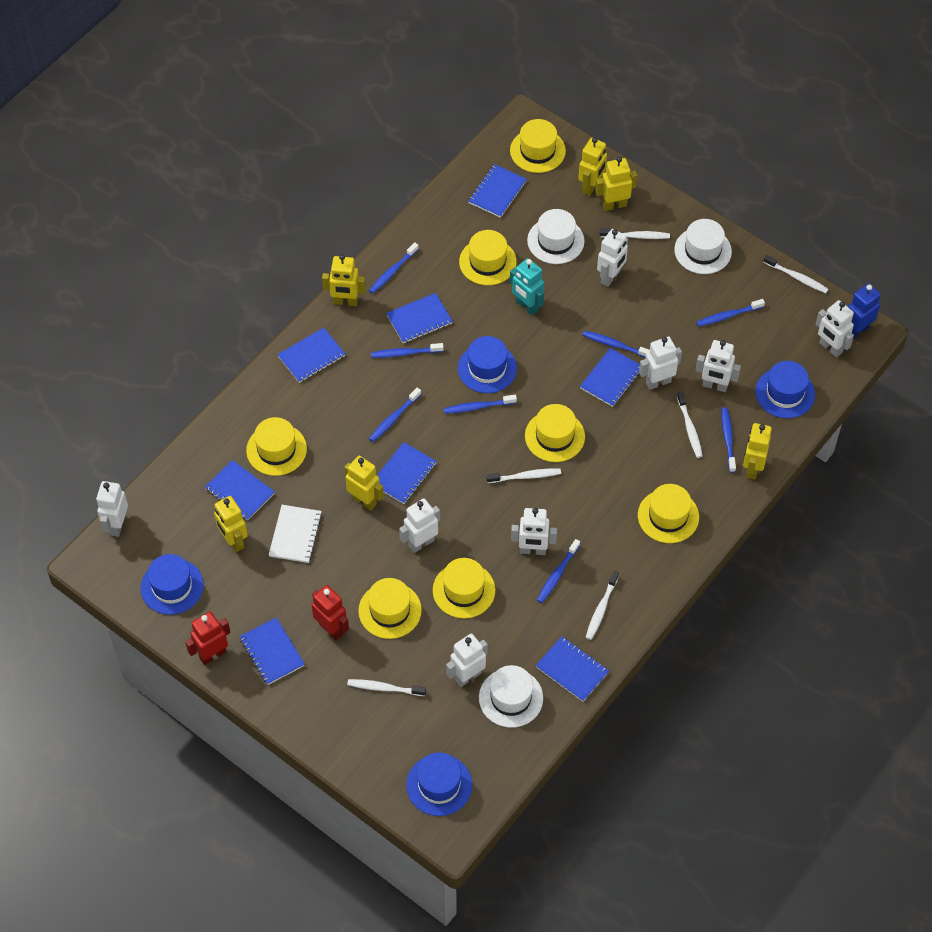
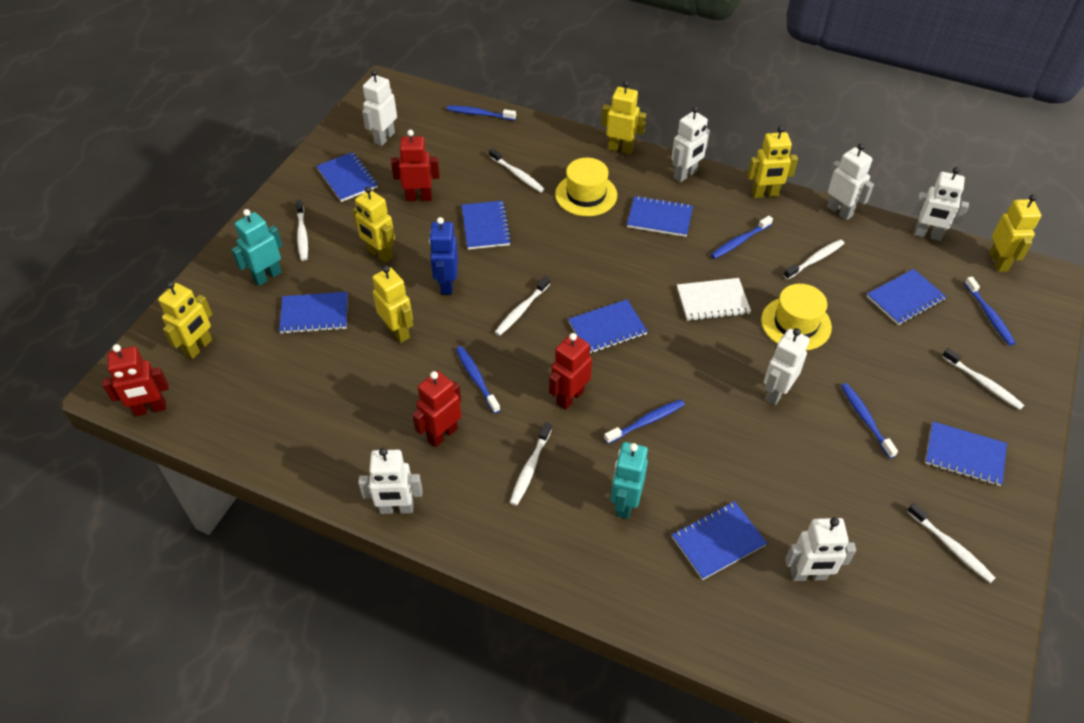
blue hat: [141,554,204,615] [406,752,472,816] [458,336,517,393] [755,361,815,418] = 4 -> none = 0
blue toothbrush: [369,242,418,294] [369,388,421,442] [371,343,444,358] [443,395,517,414] [537,539,580,603] [582,331,650,358] [696,299,765,327] [721,407,736,473] = 8 -> [447,105,516,121] [456,346,500,414] [604,399,685,444] [711,216,773,259] [841,383,898,459] [964,277,1016,346] = 6
red robot: [185,612,231,665] [312,585,349,640] = 2 -> [102,344,169,416] [391,130,440,201] [412,371,461,447] [549,333,592,410] = 4
turquoise robot: [510,258,544,315] = 1 -> [231,209,283,286] [611,442,648,519] = 2
white hat: [479,665,543,728] [527,209,585,264] [674,219,732,274] = 3 -> none = 0
white robot: [96,481,128,537] [399,499,440,553] [446,634,488,687] [511,508,557,555] [597,229,628,287] [639,337,682,390] [695,340,741,392] [816,300,854,358] = 8 -> [358,448,423,514] [362,70,397,146] [672,106,710,182] [764,328,810,405] [785,517,856,581] [827,143,874,220] [912,167,969,241] = 7
white toothbrush: [347,679,426,696] [486,469,561,483] [586,571,619,640] [600,229,670,239] [677,392,703,458] [763,255,828,293] = 6 -> [296,199,308,261] [489,148,544,192] [495,276,550,336] [510,422,552,506] [784,239,845,280] [907,503,995,583] [942,348,1024,410] = 7
yellow hat: [246,417,307,476] [358,578,422,639] [433,558,495,618] [459,230,517,285] [510,119,566,173] [525,404,585,462] [638,484,699,543] = 7 -> [555,158,617,216] [761,284,832,350] = 2

